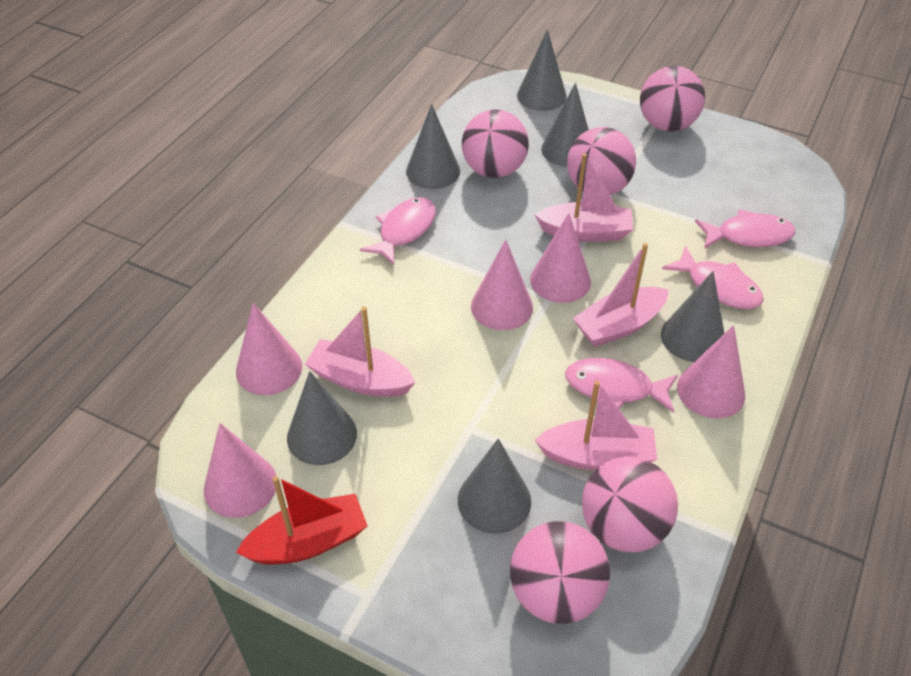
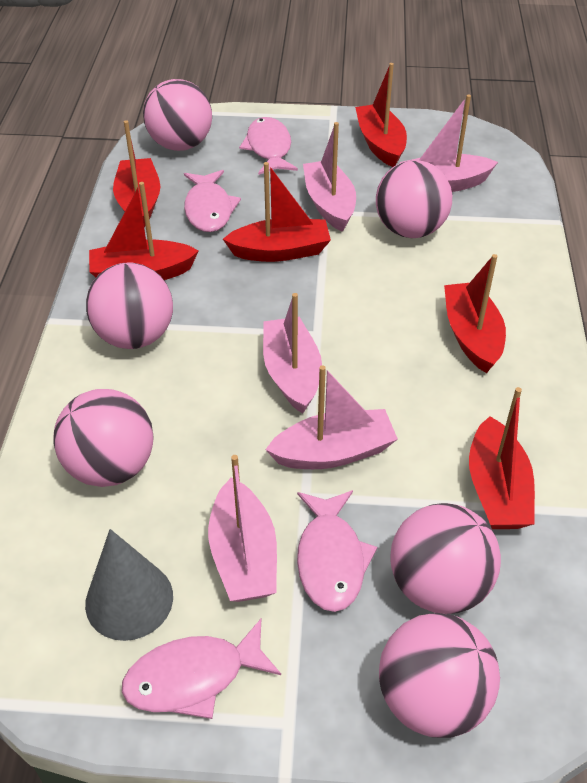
grey cone: [287,371,357,465] [406,104,460,189] [458,438,531,534] [517,30,567,111] [541,83,589,167] [661,271,725,362] = 6 -> [85,529,173,641] = 1
pink ball: [462,109,529,178] [510,521,610,624] [567,127,636,195] [582,456,678,552] [640,66,705,131] = 5 -> [53,389,154,487] [86,263,173,349] [143,79,212,151] [376,160,452,238] [379,613,500,738] [390,503,501,614] = 6
pink boat: [305,306,416,397] [535,153,633,242] [535,381,657,470] [573,243,669,347] = 4 -> [208,455,277,602] [263,293,322,413] [265,365,398,469] [303,122,356,232] [400,94,498,192] = 5
pink cone: [204,423,277,518] [236,303,302,395] [471,239,533,330] [530,213,591,303] [677,325,745,419] = 5 -> none = 0
red boat: [236,476,367,564] = 1 -> [89,182,199,280] [113,120,161,227] [223,162,331,262] [355,63,407,167] [444,254,506,373] [469,387,535,529] = 6

